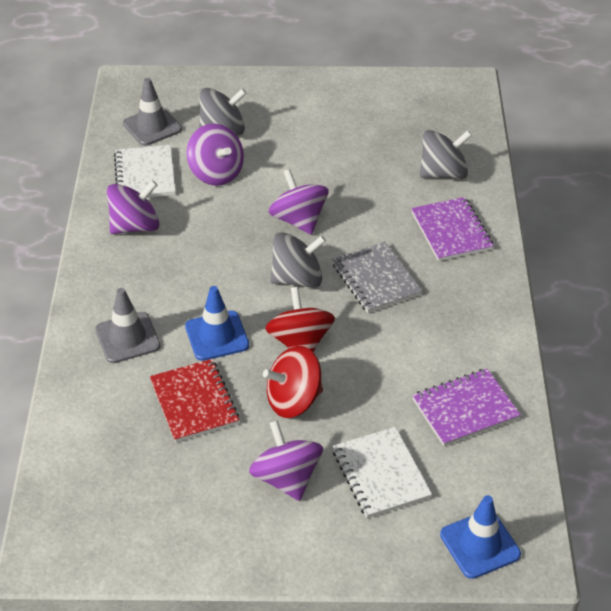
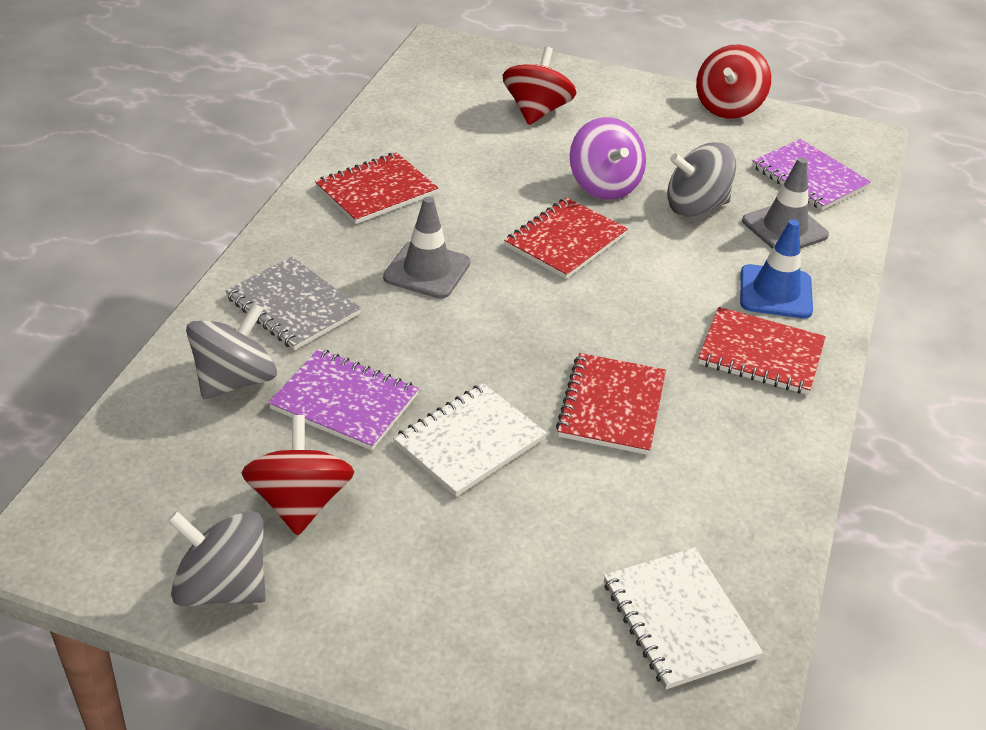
blue traffic cone: [185,286,249,361] [440,495,521,579] = 2 -> [740,219,813,319] = 1
purple spinning top: [107,180,159,234] [186,124,244,186] [249,420,323,501] [269,169,329,235] = 4 -> [570,117,646,200] = 1
red notebook: [150,359,239,442] = 1 -> [315,152,438,224] [504,197,628,279] [556,353,666,455] [698,307,826,395] = 4
red spinning top: [263,346,323,418] [265,287,335,352] = 2 -> [241,415,354,535] [503,47,576,125] [696,44,771,119] = 3

